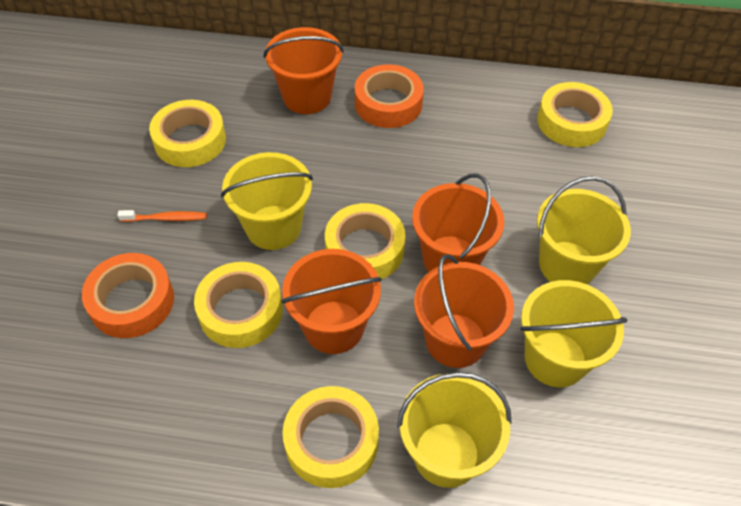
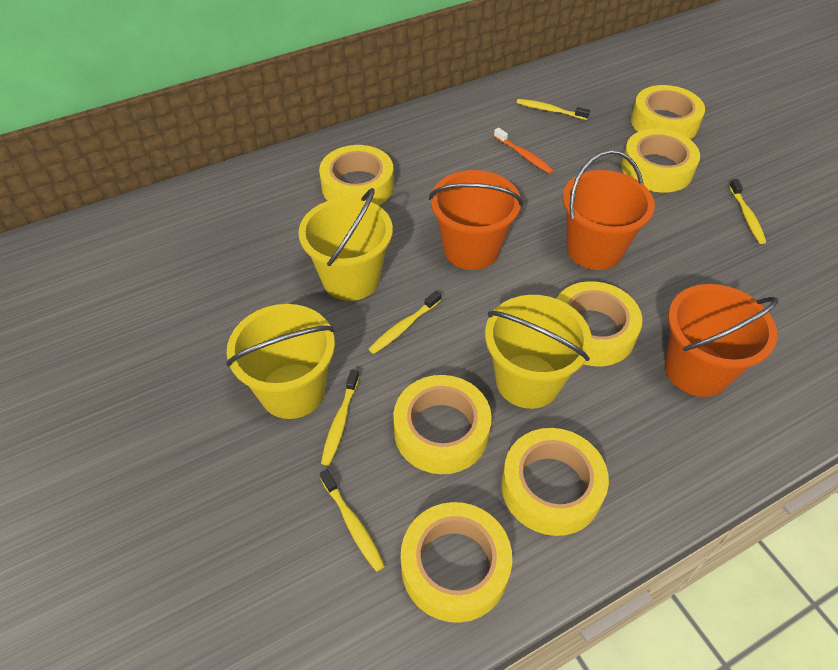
orange bucket: [264,27,344,114] [281,249,382,354] [412,173,504,272] [414,254,514,368] = 4 -> [429,170,523,270] [563,150,655,270] [665,284,778,397] = 3
orange tape: [82,253,174,338] [355,64,424,128] = 2 -> none = 0
yellow bucket: [221,152,313,250] [397,372,512,488] [520,280,628,387] [537,176,631,284] = 4 -> [226,304,335,419] [298,188,393,301] [485,295,592,409] = 3
yellow tape: [149,100,226,167] [194,262,283,348] [282,386,379,488] [325,203,405,279] [537,82,613,147] = 5 -> [319,145,394,206] [393,375,492,474] [401,502,512,623] [501,428,609,536] [556,281,642,366] [621,128,700,193] [631,85,705,139] = 7
yellow toothbrush: none = 0 -> [320,469,385,572] [321,370,359,466] [369,291,441,354] [517,99,590,120] [729,179,766,244] = 5

